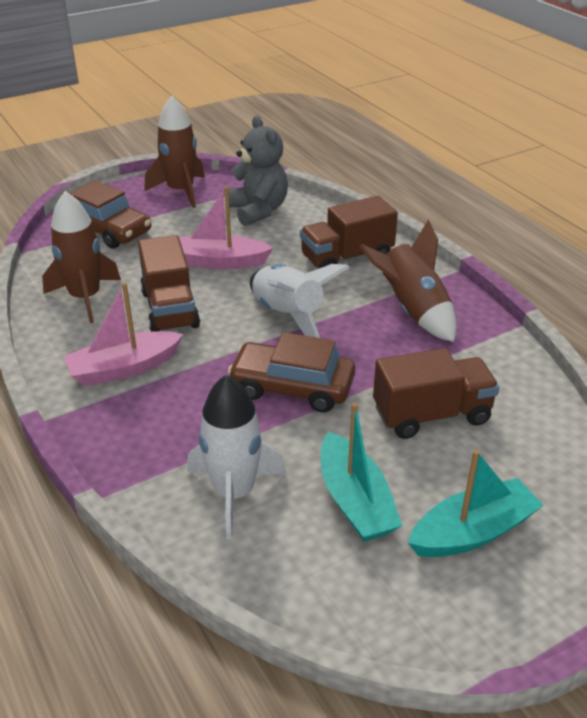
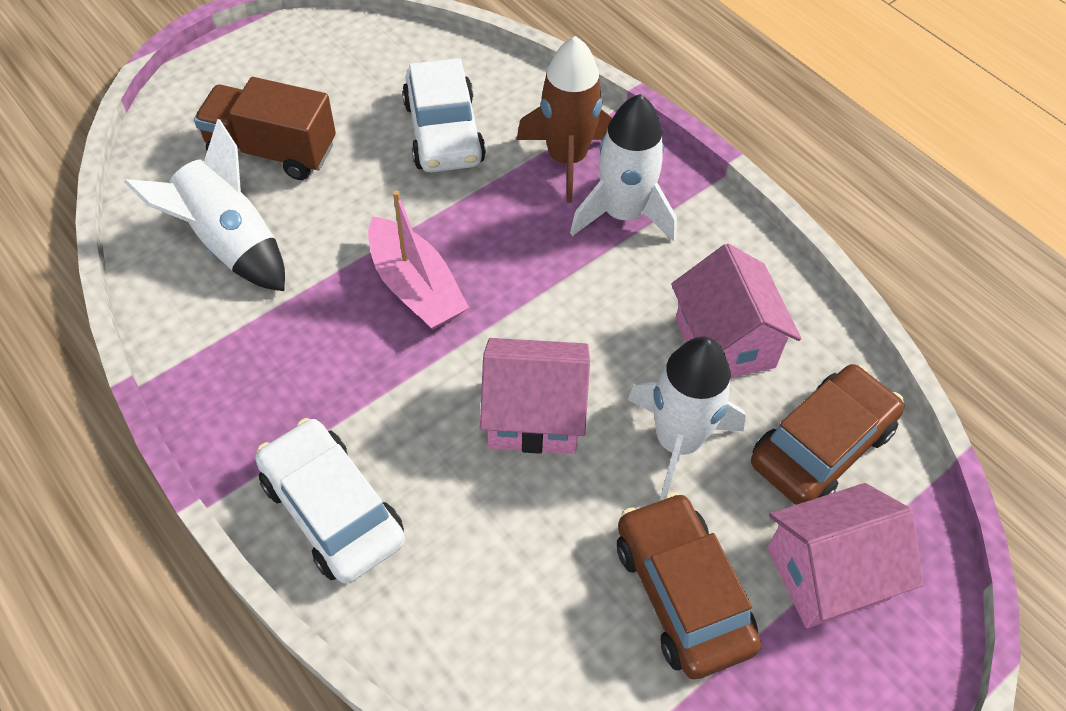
brown rocket: [42,191,121,323] [144,96,205,208] [359,220,457,342] = 3 -> [516,36,612,203] = 1
brown truck: [138,235,200,332] [300,196,398,269] [373,348,500,439] = 3 -> [194,77,336,180] = 1
grey teddy bear: [229,116,288,226] = 1 -> none = 0
pink boat: [63,282,183,386] [179,186,273,269] = 2 -> [368,190,469,330] = 1
pink house: none = 0 -> [480,338,590,454] [671,244,801,378] [767,483,923,628] = 3
turquoise boat: [321,403,402,542] [408,450,543,557] = 2 -> none = 0
white car: none = 0 -> [255,418,405,584] [402,58,486,172] = 2
white rocket: [187,374,287,539] [250,264,350,338] = 2 -> [124,119,285,291] [570,94,677,241] [627,337,746,501] = 3

